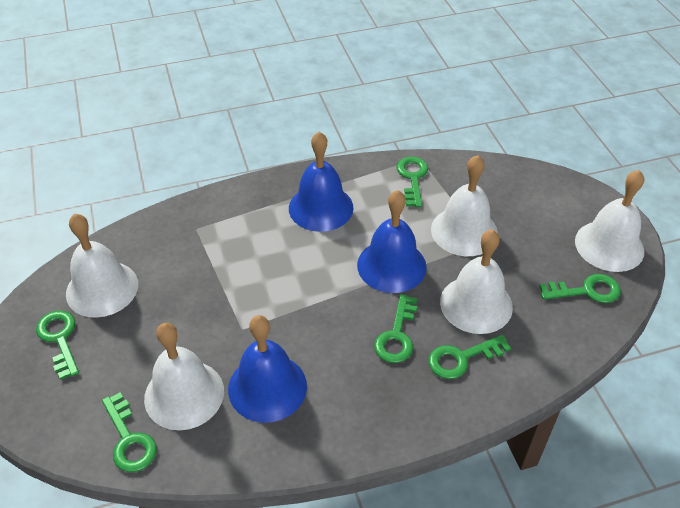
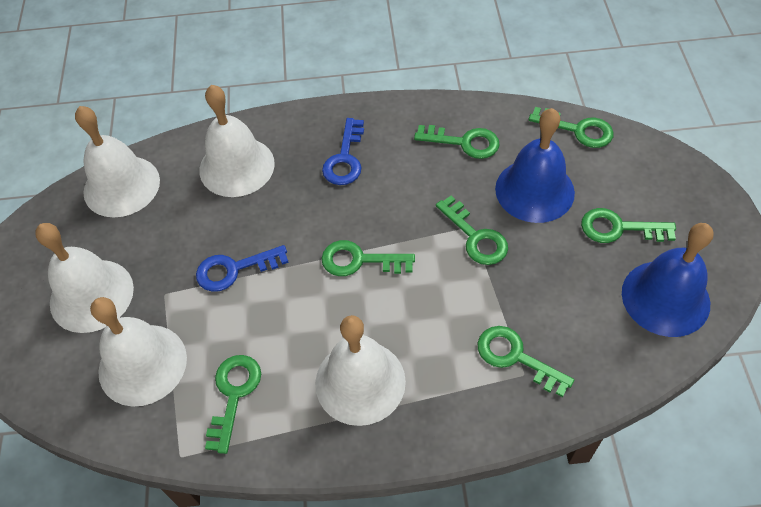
blue bell: [228,315,307,423] [289,132,354,232] [357,190,427,293] = 3 -> [495,108,575,223] [622,223,714,337] = 2
blue key: none = 0 -> [196,245,289,292] [322,118,364,185] = 2
green key: [36,311,79,380] [102,393,157,472] [374,294,417,363] [396,157,428,207] [429,334,511,379] [539,274,621,303] = 6 -> [205,355,261,454] [322,240,415,276] [414,125,500,159] [436,196,508,265] [478,326,574,397] [528,107,614,148] [581,208,676,243] = 7

